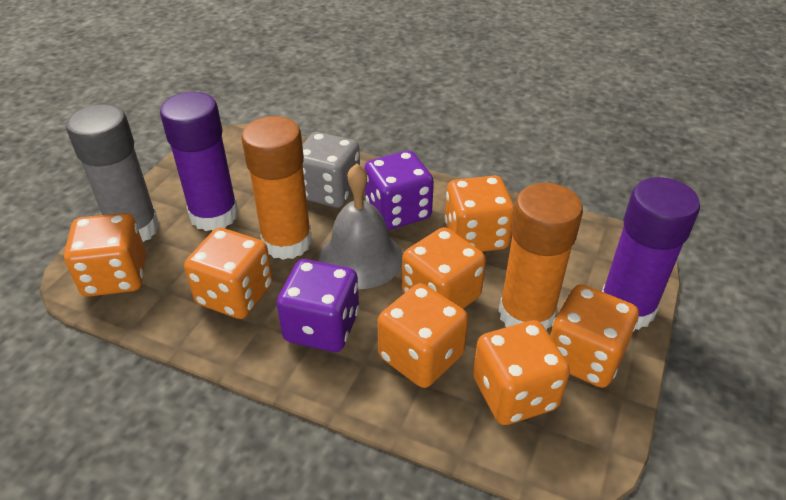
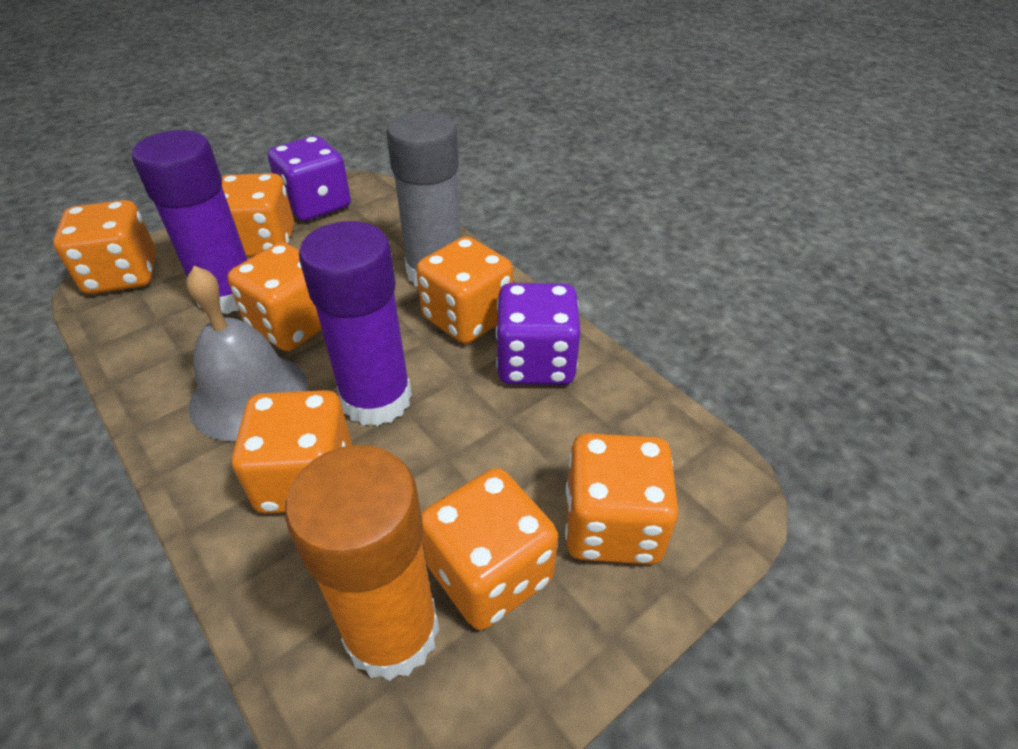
grey dice: [302,132,360,208] = 1 -> none = 0
orange glue stick: [241,116,312,260] [499,183,583,331] = 2 -> [285,445,439,681] = 1

